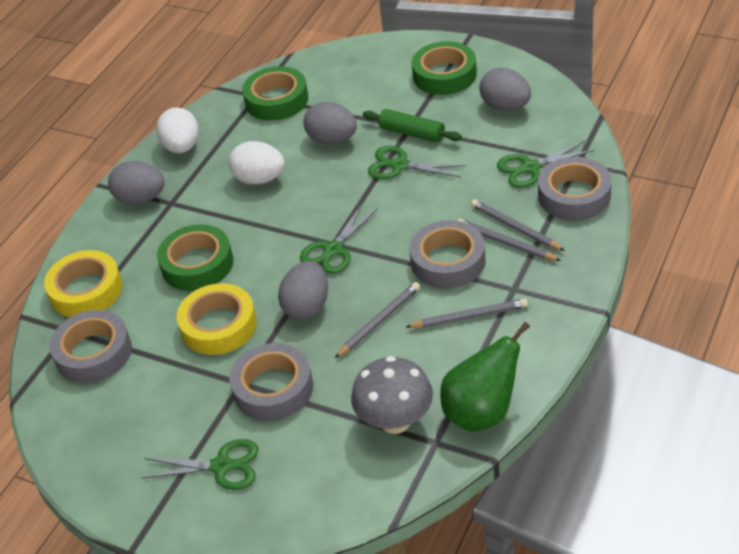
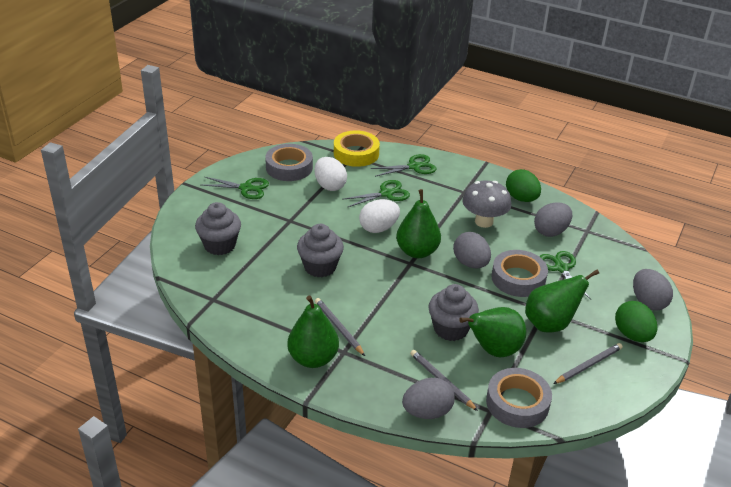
green egg: none = 0 -> [506,169,541,202] [615,301,657,342] = 2
green pear: [440,322,530,432] = 1 -> [287,295,339,368] [396,189,441,258] [459,307,526,357] [525,270,599,332] = 4
green rolling pin: [363,109,462,143] = 1 -> none = 0
green tape: [157,224,233,291] [242,66,308,120] [412,41,477,95] = 3 -> none = 0
grey cupcake: none = 0 -> [195,202,241,255] [297,224,344,278] [428,284,479,341] = 3
grey pencil: [335,282,420,358] [406,299,528,328] [458,219,561,261] [471,199,565,251] = 4 -> [315,298,365,356] [410,350,478,411] [553,343,623,384] = 3
grey tape: [50,310,132,383] [229,343,313,421] [409,220,486,288] [538,157,611,220] = 4 -> [265,144,313,181] [486,368,552,428] [491,250,548,297] = 3
yellow tape: [44,250,123,317] [177,283,257,355] = 2 -> [334,130,380,167] = 1

